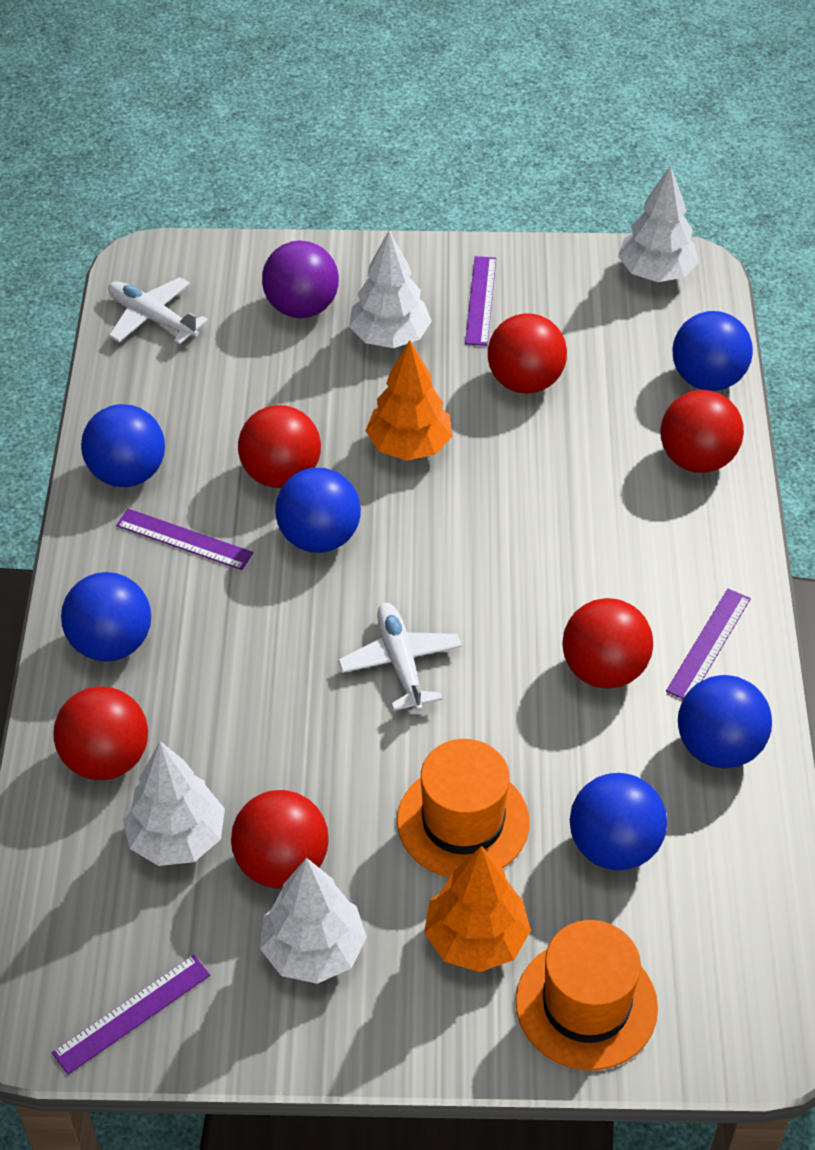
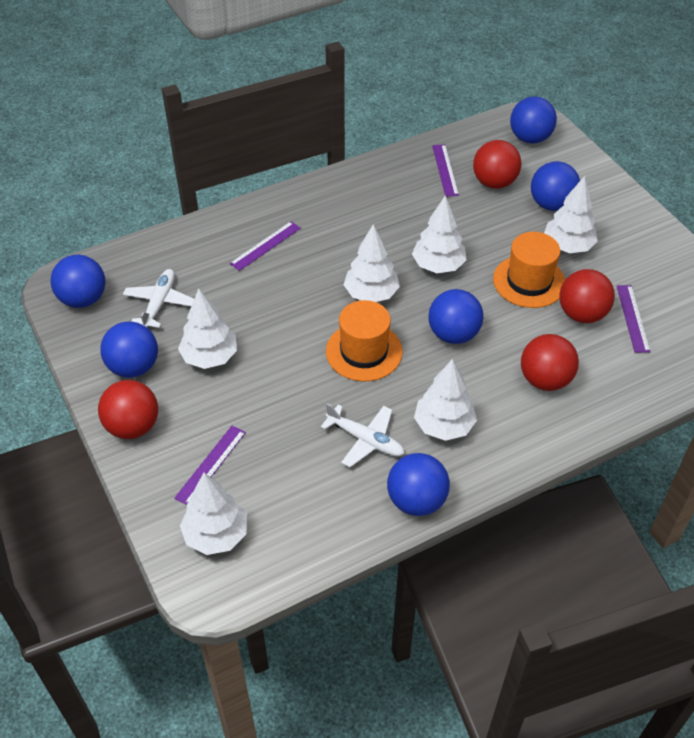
orange tree: [366,340,452,461] [424,846,531,972] = 2 -> none = 0
purple ball: [262,240,339,318] = 1 -> none = 0
red ball: [53,686,148,780] [231,790,329,888] [238,405,321,488] [488,313,567,394] [562,598,653,689] [660,390,744,473] = 6 -> [98,380,158,439] [473,140,521,189] [521,334,579,391] [559,269,615,323] = 4
white tree: [123,741,225,866] [260,858,367,984] [349,231,432,348] [618,165,699,282] = 4 -> [178,289,237,369] [180,473,247,555] [344,224,400,302] [412,195,467,273] [414,359,477,441] [544,176,598,253] = 6

